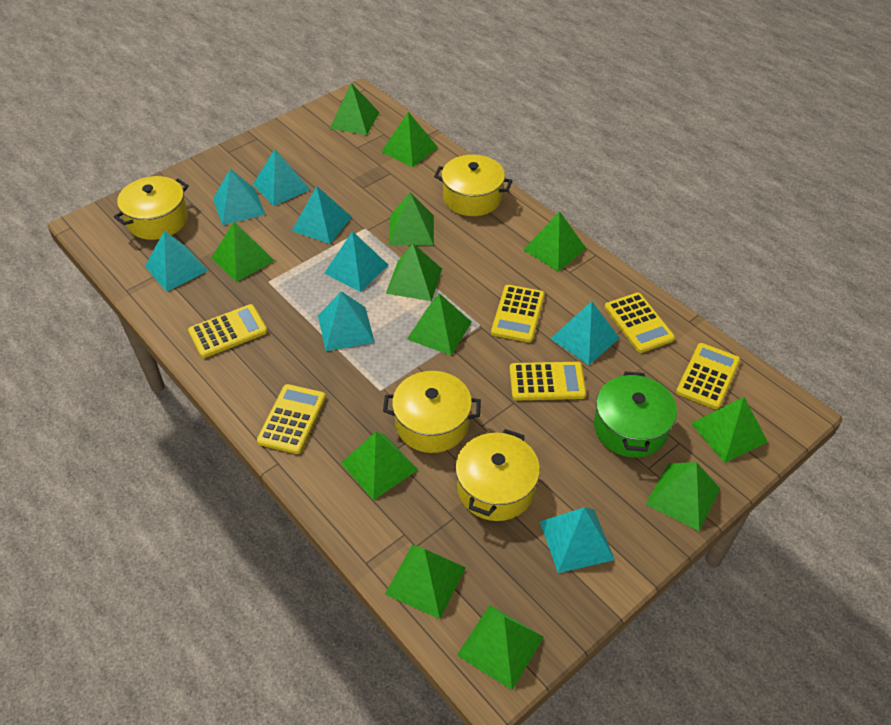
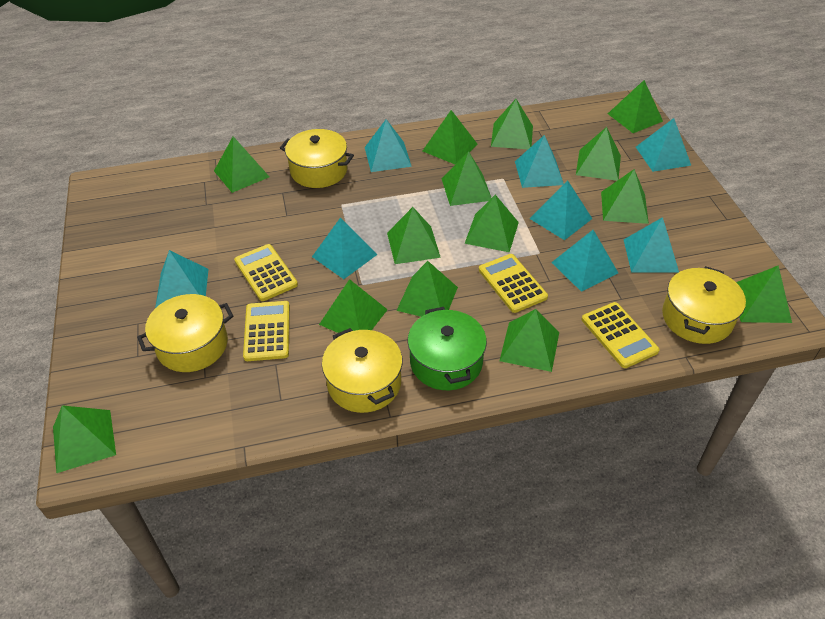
green pyramid: [212,222,275,282] [330,83,380,135] [341,432,418,500] [381,112,438,167] [385,545,466,619] [386,243,442,301] [389,192,434,245] [407,293,472,355] [457,605,544,690] [523,211,586,272] [646,462,720,531] [691,397,768,463] = 12 -> [53,405,116,473] [214,136,269,193] [319,279,388,333] [387,207,441,264] [396,261,458,317] [423,110,477,164] [442,151,491,206] [464,195,519,252] [491,99,533,149] [499,309,559,372] [576,127,621,181] [601,169,649,224] [608,80,663,133] [736,265,792,323] = 14
yellow calculator: [188,304,268,358] [257,384,326,454] [491,285,545,343] [510,362,586,401] [605,293,675,353] [676,343,740,410] = 6 -> [234,244,298,301] [243,301,290,361] [479,254,548,313] [582,302,660,368] = 4

